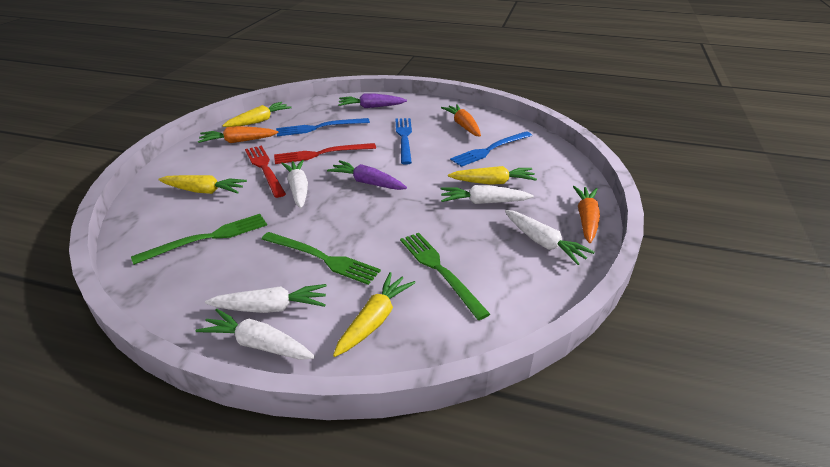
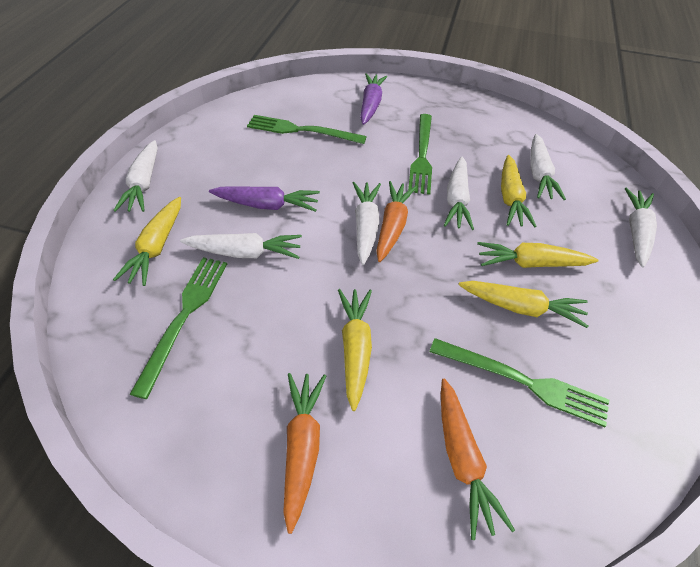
blue fork: [276,118,370,136] [396,118,412,165] [450,131,532,167] = 3 -> none = 0
green fork: [131,214,267,265] [262,232,381,285] [400,233,490,320] = 3 -> [130,257,227,399] [247,115,367,144] [408,114,432,195] [429,338,609,427] = 4
red fork: [245,146,286,198] [274,143,376,164] = 2 -> none = 0
white carrot: [195,308,315,360] [205,284,327,313] [281,160,308,208] [441,185,534,204] [505,210,594,265] = 5 -> [113,140,157,212] [180,233,302,259] [353,182,381,265] [444,157,474,230] [530,134,566,200] [625,188,657,268] = 6
yellow carrot: [158,175,247,194] [222,102,292,127] [333,272,416,357] [448,166,537,185] = 4 -> [113,197,181,286] [338,289,372,411] [458,281,588,328] [477,242,599,268] [501,155,537,228] = 5

